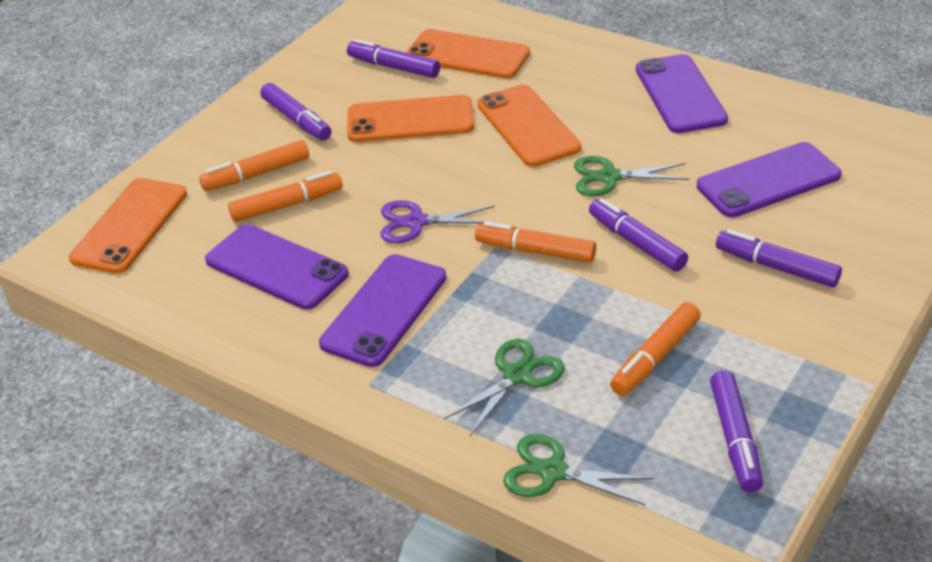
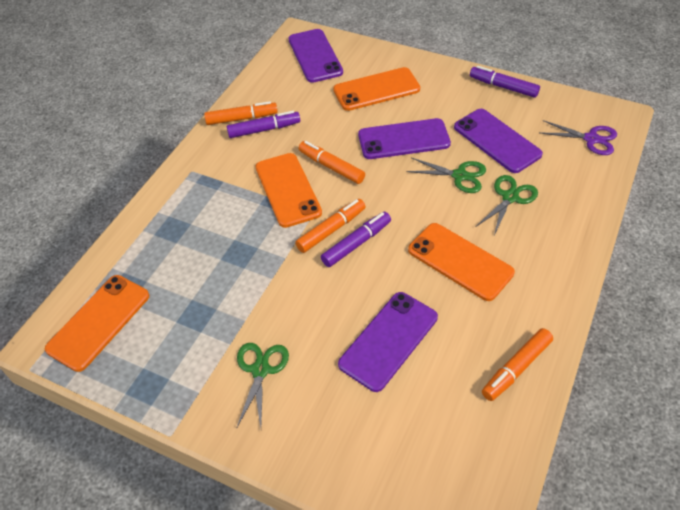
purple marker: [260,83,331,141] [347,39,440,78] [589,198,688,272] [710,370,763,492] [716,229,842,288] = 5 -> [227,111,300,138] [321,212,391,267] [470,66,540,98] = 3

